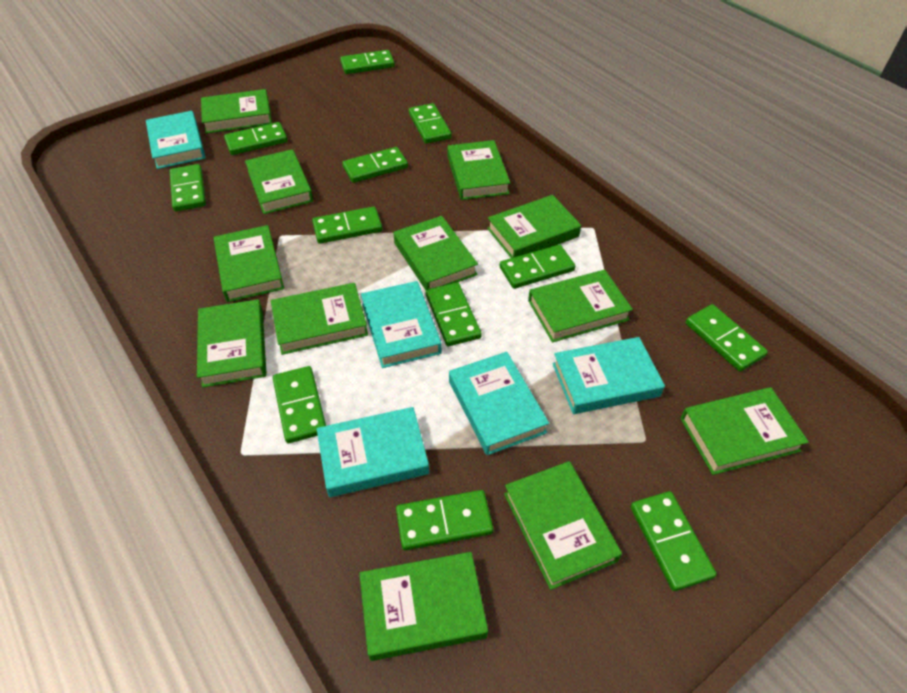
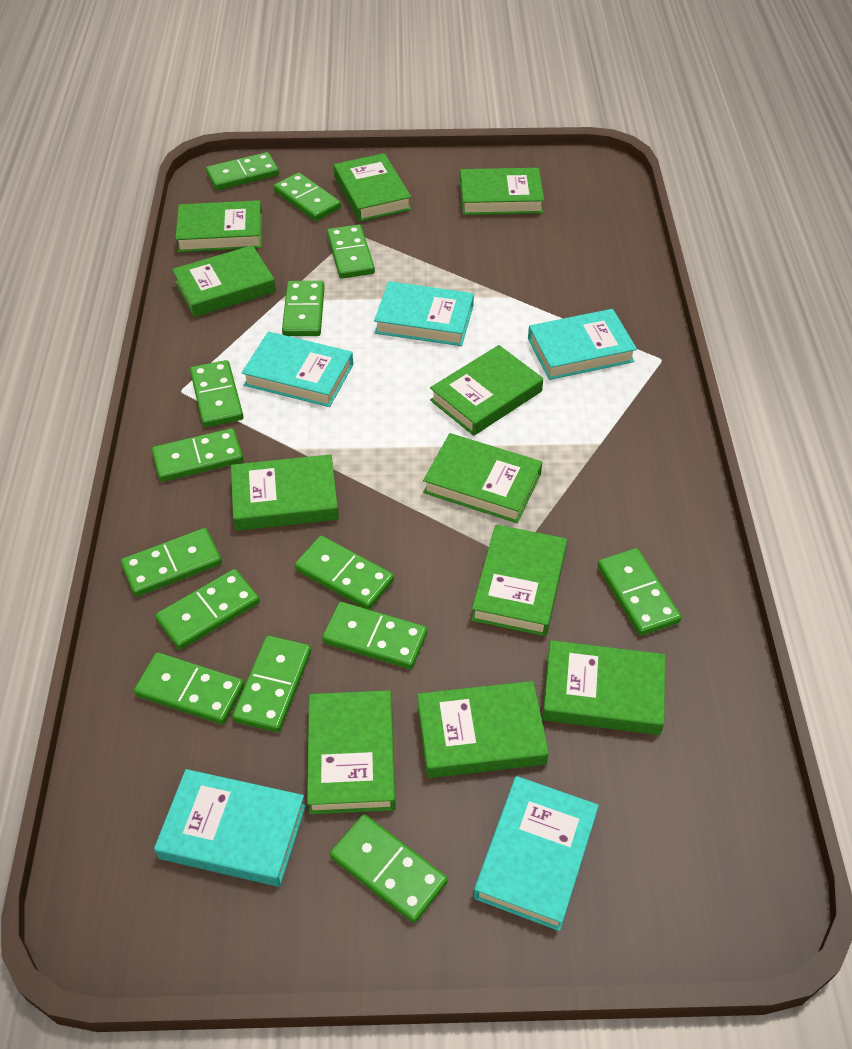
green book: [197,299,267,388] [201,89,272,133] [214,225,284,302] [245,149,313,214] [271,283,368,355] [359,552,488,661] [393,216,478,290] [447,140,510,200] [487,195,581,258] [504,461,622,590] [528,270,633,343] [680,387,809,475] = 12 -> [172,245,276,317] [175,200,262,252] [231,454,339,531] [307,690,396,814] [334,153,411,222] [417,681,549,778] [423,433,542,523] [430,345,543,436] [460,168,544,215] [471,525,567,636] [542,640,665,735] = 11
green domino: [170,164,206,211] [224,122,288,155] [273,366,326,443] [312,206,382,244] [340,50,395,74] [342,147,408,183] [396,490,493,550] [409,103,452,144] [426,282,482,346] [500,244,575,289] [630,491,717,591] [686,304,768,372] = 12 -> [121,528,222,597] [134,652,244,724] [152,428,243,482] [155,569,260,650] [190,360,243,427] [206,152,279,190] [232,636,311,733] [274,173,341,221] [282,281,325,336] [295,536,394,610] [322,602,427,669] [327,225,375,279] [330,814,448,923] [597,548,682,636] = 14

